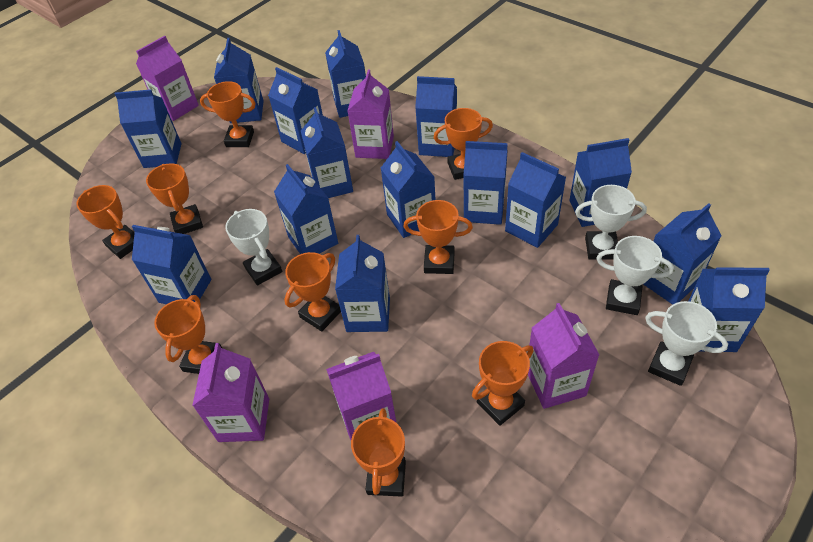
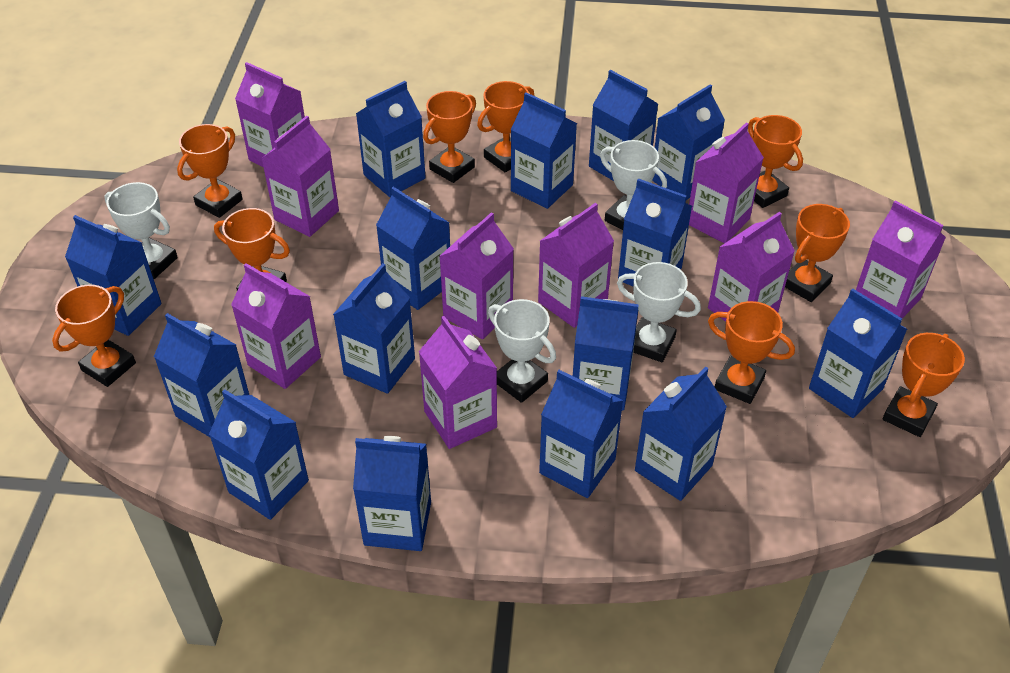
purple carton: [136,36,199,121] [192,343,269,442] [326,352,396,440] [347,70,394,159] [528,303,599,409] = 5 -> [231,263,321,389] [235,62,305,167] [261,116,339,237] [419,316,497,449] [439,212,514,339] [538,203,614,328] [689,123,764,244] [708,212,795,322] [856,201,946,318] = 9

